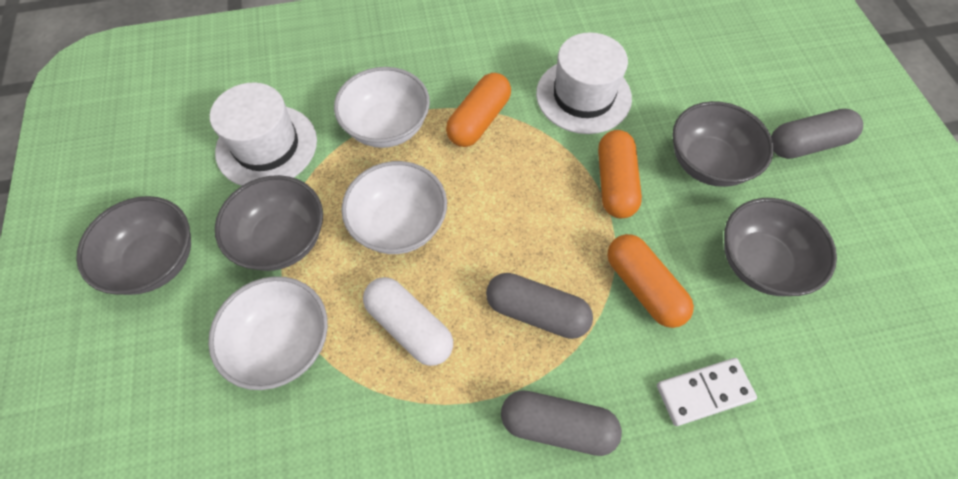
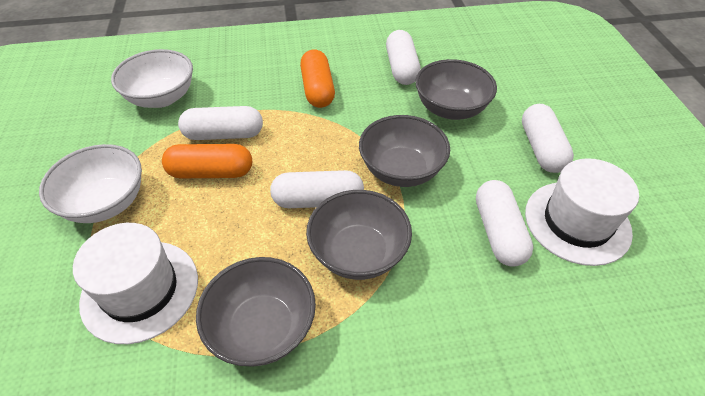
grey capsule: [486,273,593,339] [501,390,622,456] [771,109,863,159] = 3 -> none = 0
orange capsule: [446,73,511,147] [598,130,642,218] [607,234,694,328] = 3 -> [162,144,252,178] [300,49,335,108] = 2
white bowl: [208,276,328,390] [334,67,430,148] [341,161,447,254] = 3 -> [39,144,142,223] [111,49,193,108] = 2
white capsule: [363,277,453,366] = 1 -> [178,106,263,140] [270,170,364,208] [386,30,421,85] [476,180,533,267] [522,104,574,173] = 5
white domino: [657,358,757,426] = 1 -> none = 0

